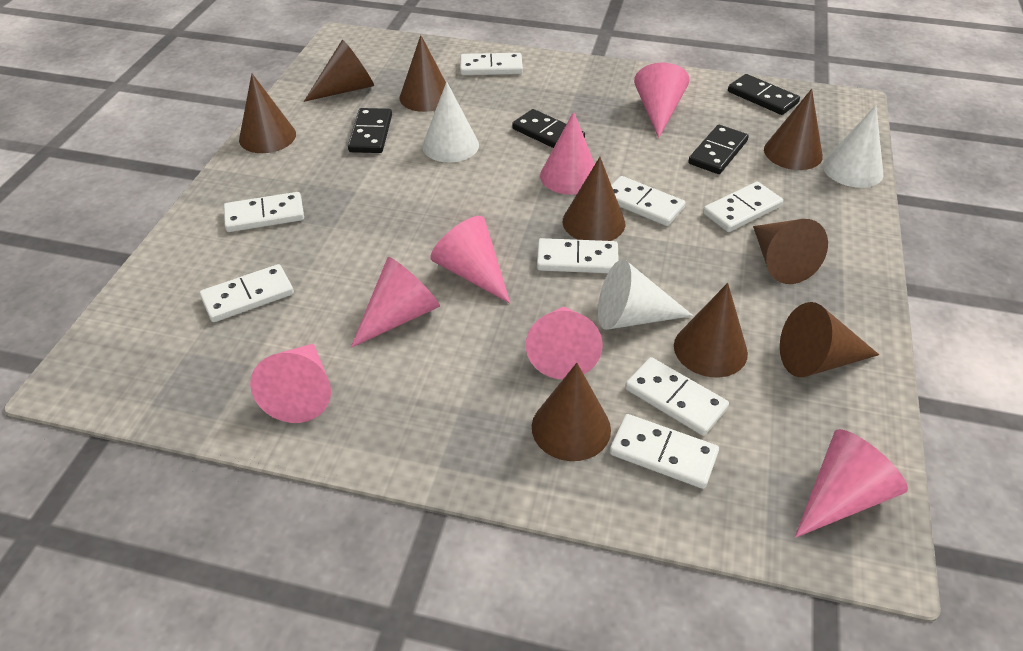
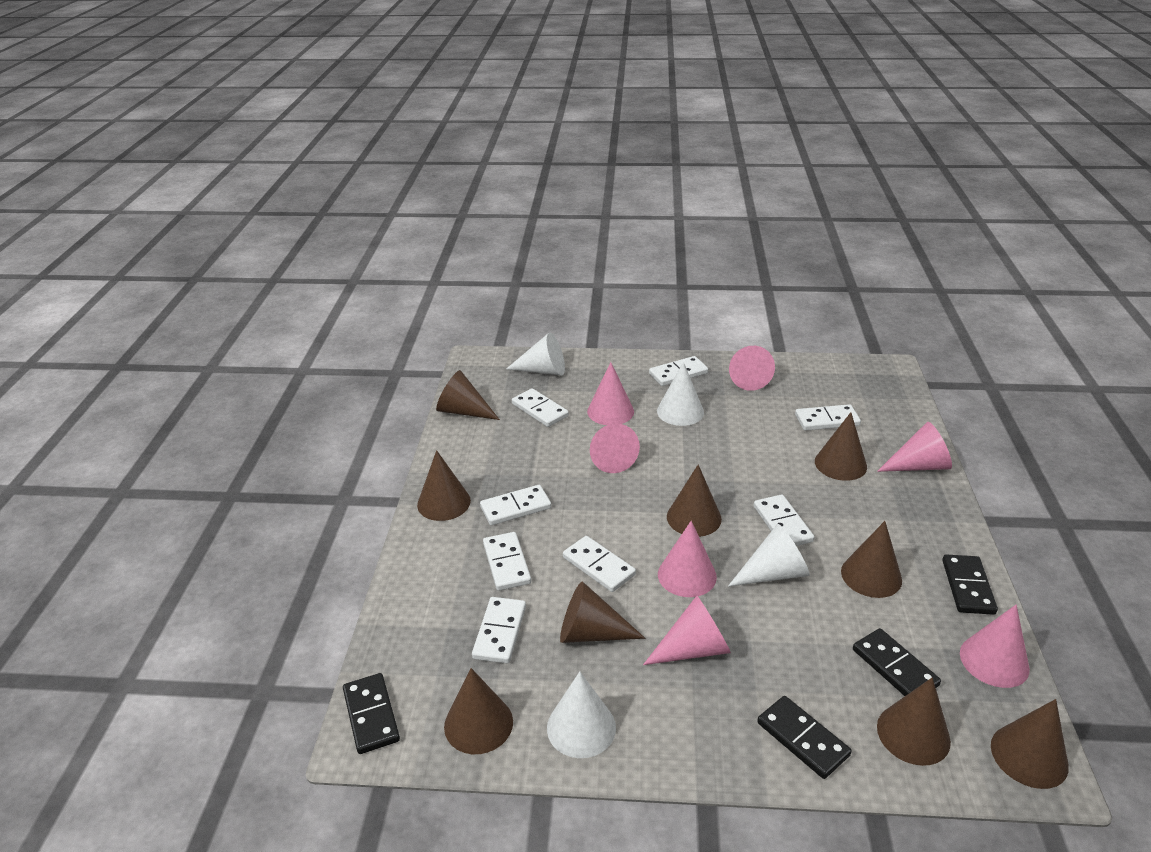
white cone: [422,82,479,163] [598,259,693,330] [823,105,884,188] = 3 -> [506,333,565,375] [547,672,616,758] [657,362,704,426] [728,524,810,587] = 4

